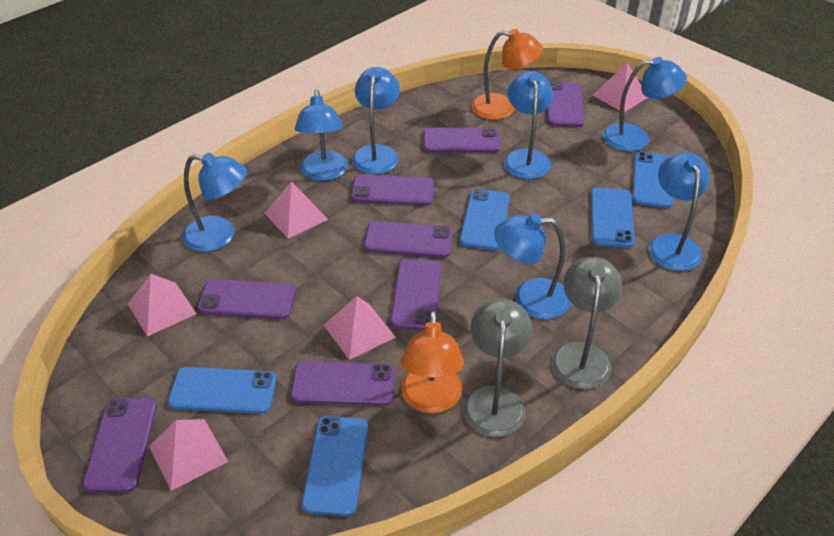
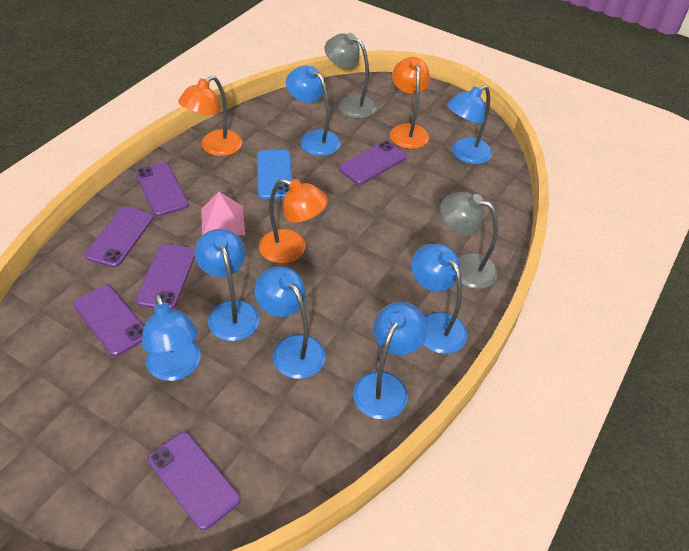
blue phone: [168,367,276,414] [302,416,368,516] [459,189,510,250] [591,187,635,248] [632,152,673,208] = 5 -> [257,150,292,199] = 1
orange lamp: [401,310,464,413] [471,29,543,120] = 2 -> [178,76,242,156] [259,178,328,263] [390,57,430,149] = 3
pink pyramid: [128,274,197,336] [149,419,228,491] [265,181,328,238] [324,296,396,360] [593,63,648,112] = 5 -> [201,192,245,236] = 1
purple phone: [83,398,157,493] [197,279,296,319] [290,361,395,406] [351,174,434,206] [364,221,453,258] [390,259,442,330] [424,127,500,153] [547,82,584,127] = 8 -> [73,285,144,356] [85,206,154,268] [135,162,189,216] [136,244,195,309] [148,432,241,530] [339,141,407,185] = 6

